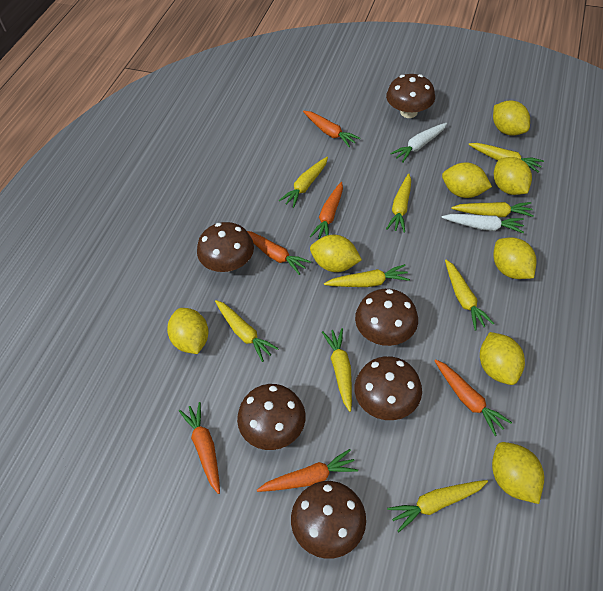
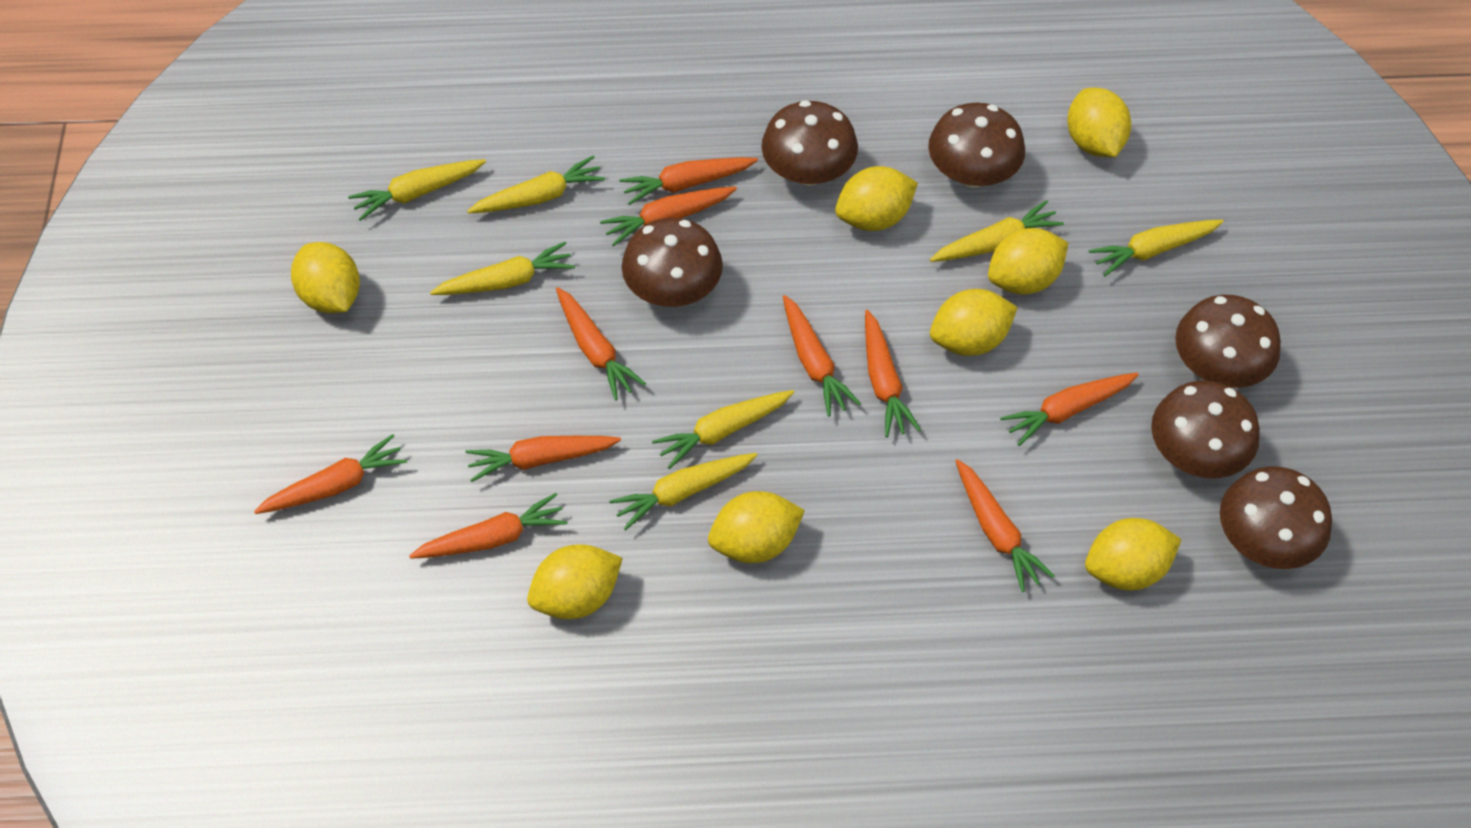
orange carrot: [179,402,220,494] [247,231,311,275] [257,449,358,492] [303,111,360,148] [310,182,343,239] [434,359,512,436] = 6 -> [254,434,407,514] [409,493,567,559] [465,436,621,482] [556,287,646,401] [600,187,737,246] [619,157,758,205] [783,295,861,417] [865,310,921,437] [955,459,1055,592] [1000,373,1139,446] = 10
white carrot: [390,123,447,163] [442,214,524,233] = 2 -> none = 0
yellow carrot: [215,300,279,362] [279,157,328,208] [322,328,352,412] [324,264,410,287] [386,174,411,233] [387,480,488,532] [445,260,494,330] [451,202,534,217] [468,143,544,173] = 9 -> [348,159,486,221] [430,242,575,295] [467,156,605,213] [609,453,757,530] [652,390,794,469] [930,200,1064,262] [1089,220,1224,276] = 7

